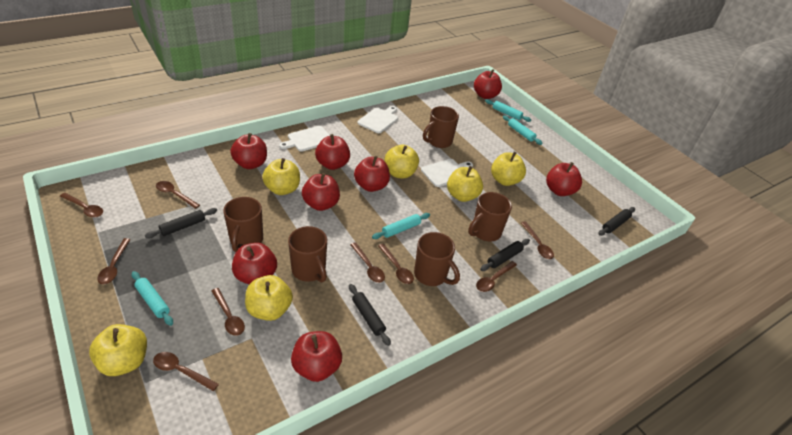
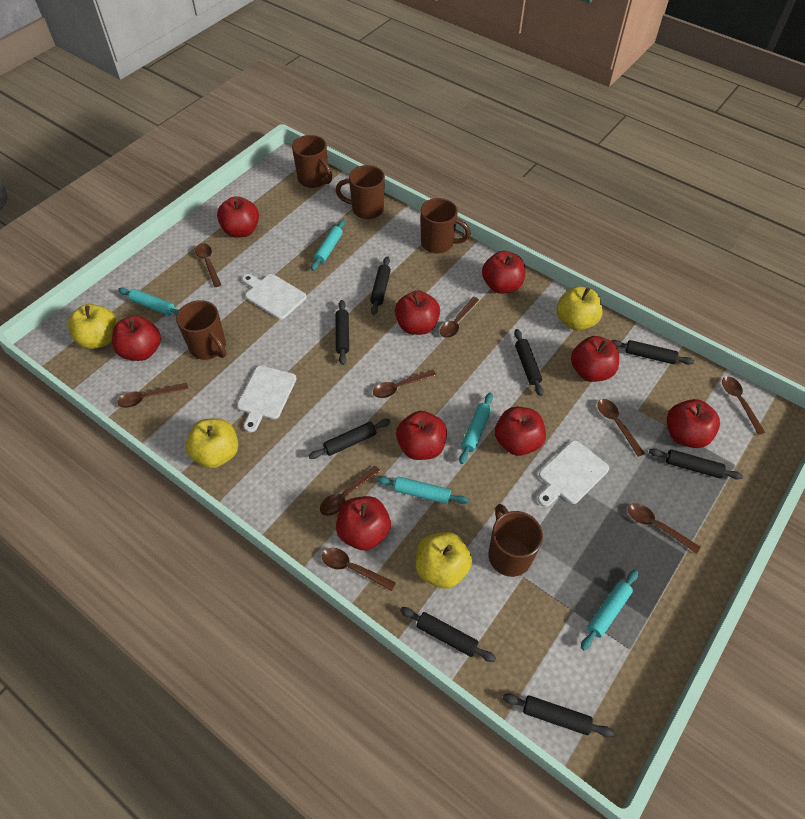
black rolling pin: [145,208,217,238] [349,284,391,346] [480,239,530,271] [598,207,635,236] = 4 -> [309,419,390,459] [336,300,349,365] [370,256,391,315] [400,607,496,662] [503,694,614,737] [514,329,543,396] [612,340,694,365] [649,448,743,480] = 8
red apple: [230,133,267,169] [232,243,277,284] [291,331,342,382] [302,173,340,211] [315,134,350,170] [354,156,390,192] [474,69,502,99] [546,162,582,196] = 8 -> [112,316,161,361] [217,196,259,238] [336,496,391,550] [395,291,440,335] [396,411,447,460] [482,251,525,294] [495,406,546,456] [571,336,619,382] [667,399,720,448] = 9
turquoise rolling pin: [132,271,173,326] [372,213,430,239] [485,99,531,122] [503,115,542,145] = 4 -> [118,287,179,316] [311,220,345,271] [377,476,469,504] [459,392,493,464] [581,570,638,650] = 5
yellow apple: [89,324,147,376] [245,275,293,321] [262,158,300,195] [384,145,419,178] [447,166,483,202] [491,152,526,186] = 6 -> [68,304,117,349] [185,418,238,468] [416,532,472,589] [556,286,603,330] = 4

